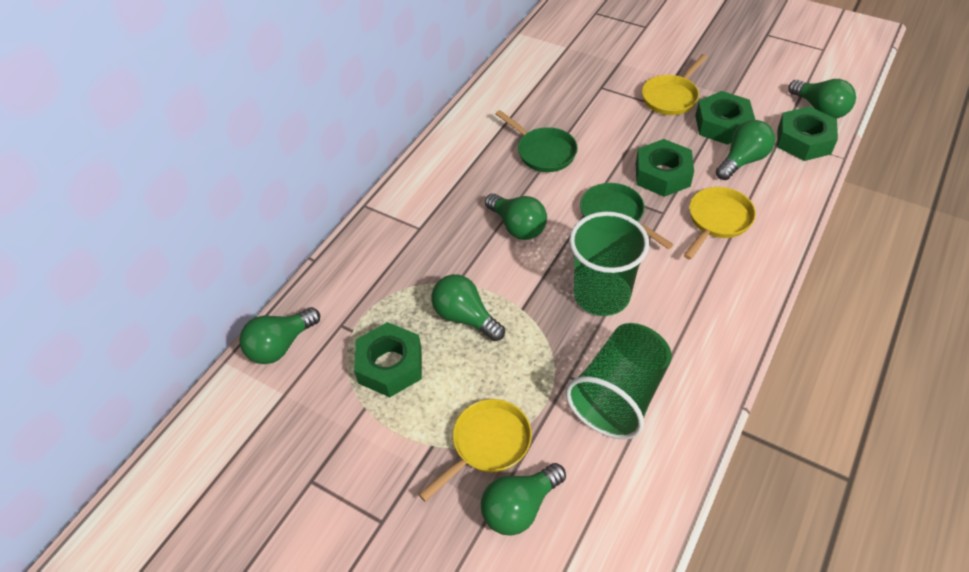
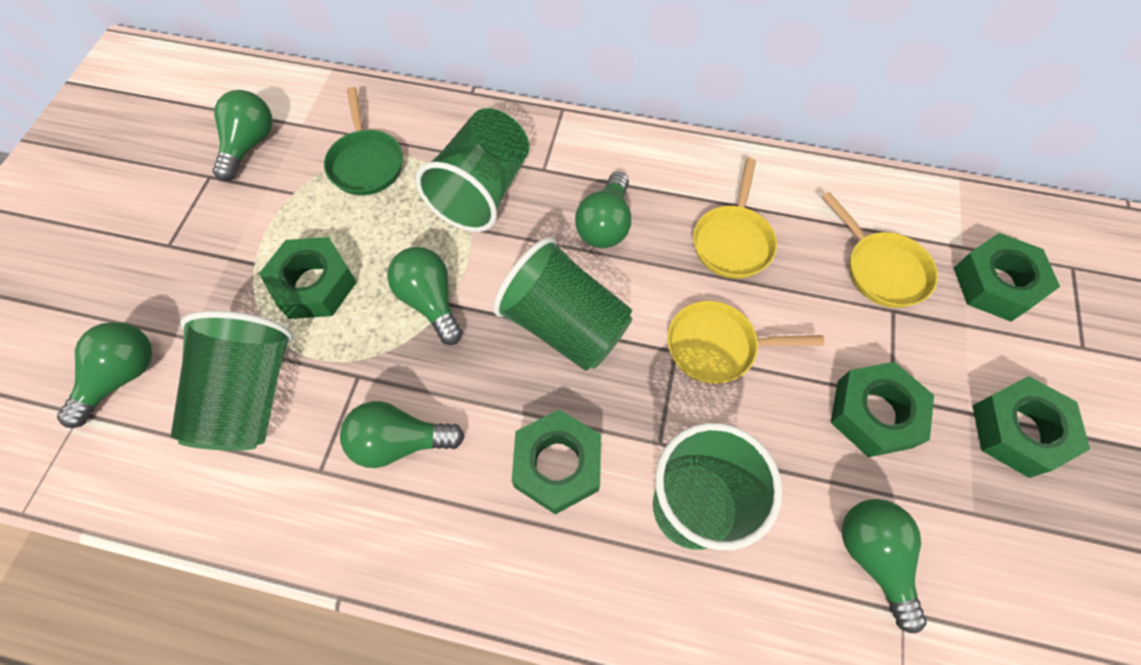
green cup: [566,323,672,440] [569,212,649,316] = 2 -> [171,311,293,451] [415,108,529,232] [493,237,632,371] [653,423,782,550] = 4
green nut: [354,322,422,397] [636,139,694,197] [695,91,755,145] [777,106,838,161] = 4 -> [259,237,357,319] [512,409,601,515] [831,362,934,457] [954,233,1060,322] [972,376,1090,478] = 5
green pan: [495,110,578,172] [580,183,674,249] = 2 -> [324,87,403,195] = 1

